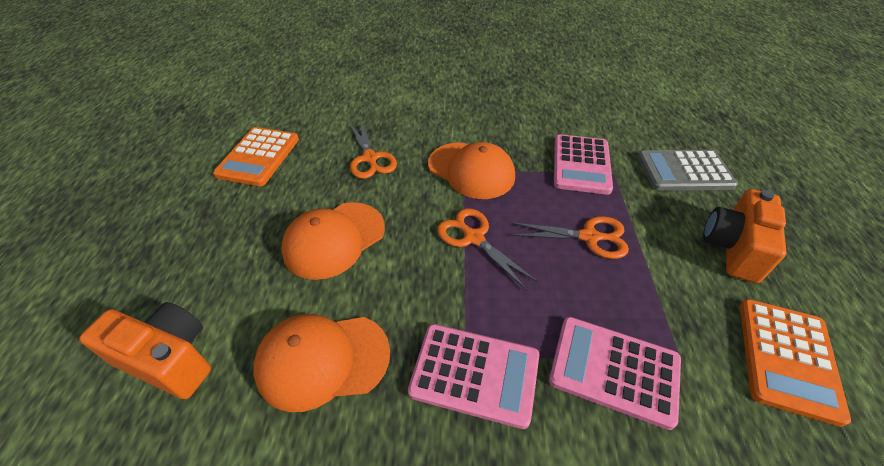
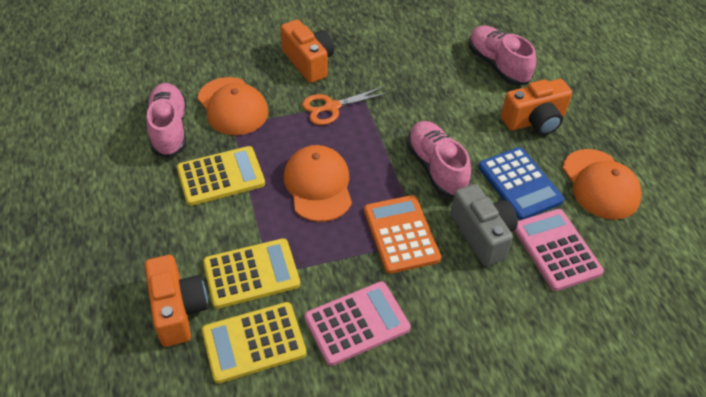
blue calculator: none = 0 -> [478,147,564,220] = 1
grey calculator: [637,150,738,191] = 1 -> none = 0
grey camera: none = 0 -> [451,184,518,266] = 1
orange calculator: [213,127,299,186] [740,299,851,427] = 2 -> [364,195,441,274] = 1
orange camera: [79,302,211,399] [703,189,787,283] = 2 -> [145,255,208,347] [281,19,334,83] [501,79,572,135] = 3
orange scissors: [349,121,397,179] [437,208,538,290] [511,216,629,259] = 3 -> [302,86,389,125] = 1
pink calculator: [408,324,539,429] [549,317,681,430] [554,134,613,195] = 3 -> [304,281,411,366] [514,209,604,291] = 2
pink shoe: none = 0 -> [147,83,187,158] [407,121,471,198] [469,25,536,85] = 3
yellow calculator: none = 0 -> [177,146,265,206] [202,302,306,383] [203,238,300,309] = 3

